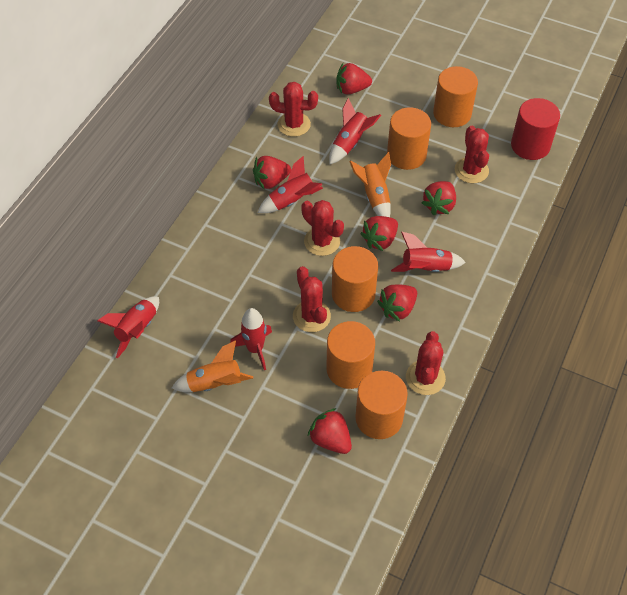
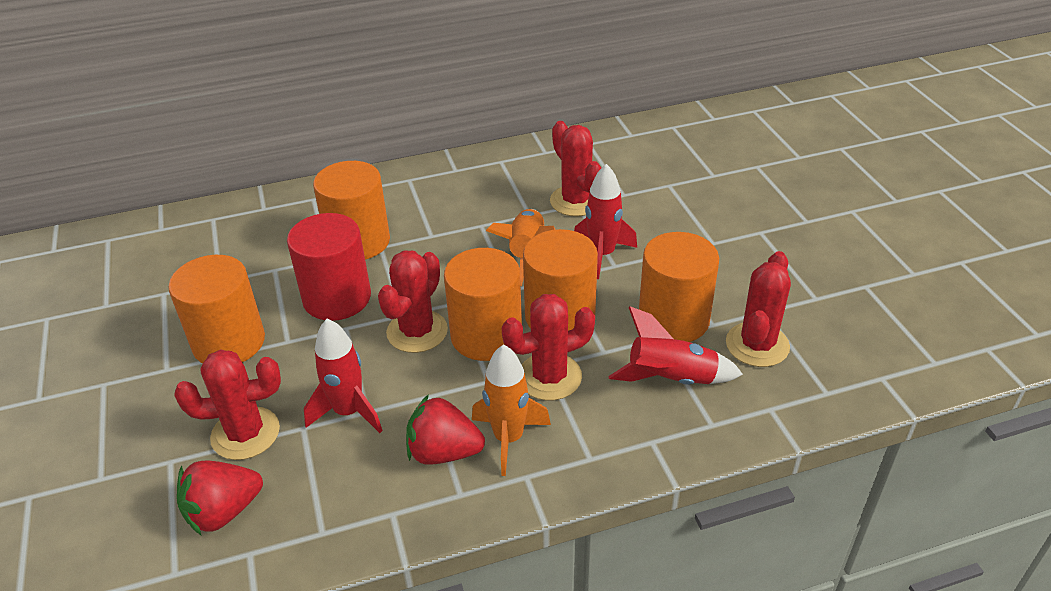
red rocket: [97,296,159,358] [230,308,272,370] [258,156,323,213] [329,98,381,165] [391,232,466,272] = 5 -> [304,319,383,433] [574,164,637,279] [609,306,743,385] = 3
red strawberry: [253,156,291,190] [308,408,352,454] [336,63,372,94] [360,216,398,251] [377,284,417,322] [422,181,456,215] = 6 -> [177,461,263,536] [406,394,485,465] = 2

